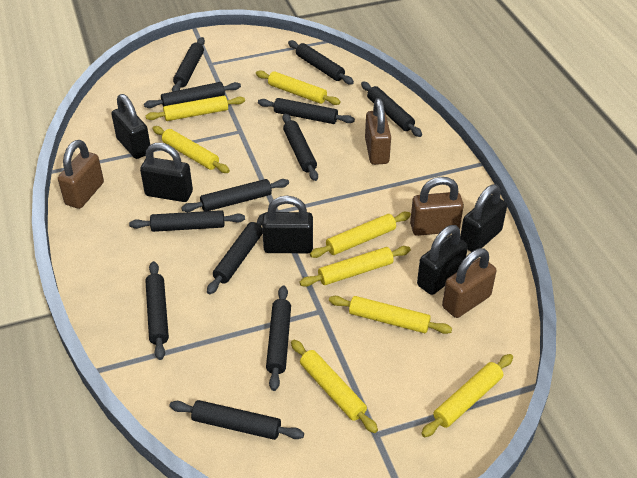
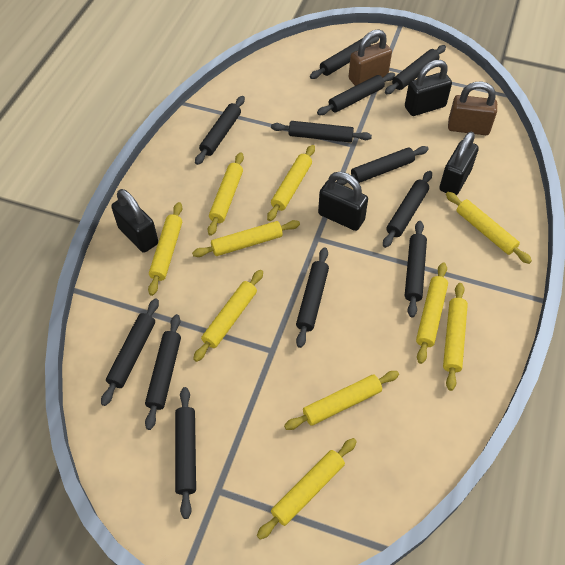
black padlock: [111,94,150,159] [140,143,193,202] [262,196,313,253] [417,225,468,295] [460,184,507,252] = 5 -> [111,189,158,253] [318,172,368,231] [405,60,452,116] [439,132,479,196] = 4
brown padlock: [58,140,104,209] [365,98,391,165] [410,177,464,236] [442,248,496,318] = 4 -> [349,29,392,86] [448,82,497,135] = 2
yellow rolling pin: [145,96,245,121] [152,126,230,173] [256,70,341,105] [291,340,378,433] [299,246,411,287] [310,212,411,258] [329,296,452,334] [421,354,513,437] = 8 -> [148,202,182,296] [192,220,300,257] [193,270,263,362] [207,153,244,236] [257,438,357,540] [267,145,315,221] [284,371,399,430] [416,263,448,364] [443,283,468,391] [446,192,532,264] = 10

